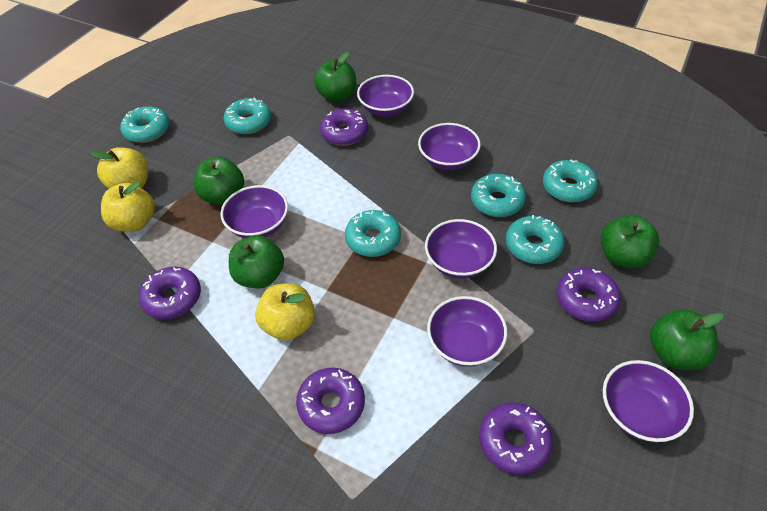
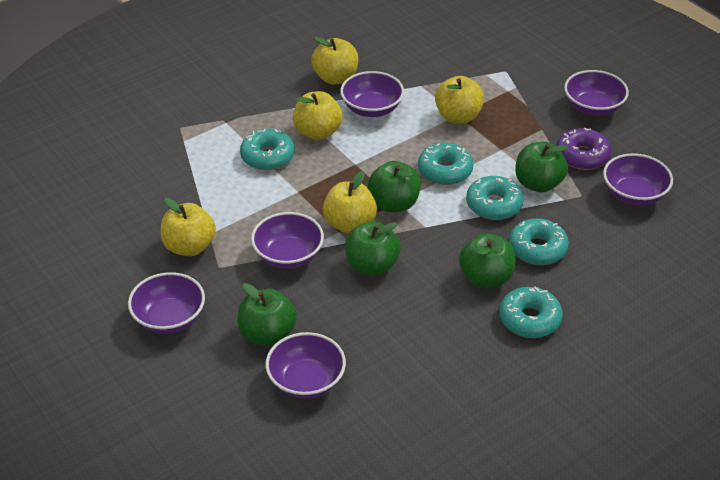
purple donut: [139,267,201,319] [296,368,365,434] [320,108,368,146] [479,402,553,475] [557,267,621,322] = 5 -> [556,128,612,170] = 1
turquoise donut: [120,106,169,143] [224,98,271,134] [345,210,401,257] [471,174,526,217] [506,215,564,264] [543,160,598,202] = 6 -> [240,129,295,170] [418,143,473,185] [466,176,524,220] [499,286,563,338] [509,218,569,265] = 5
yellow apple: [90,147,148,189] [101,181,155,232] [255,283,315,341] = 3 -> [161,198,216,256] [293,91,343,140] [311,36,358,84] [323,171,377,234] [435,76,484,124] = 5

